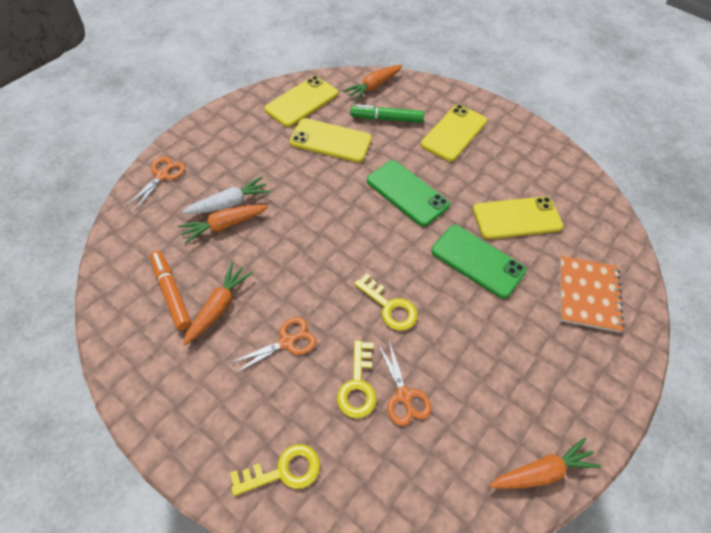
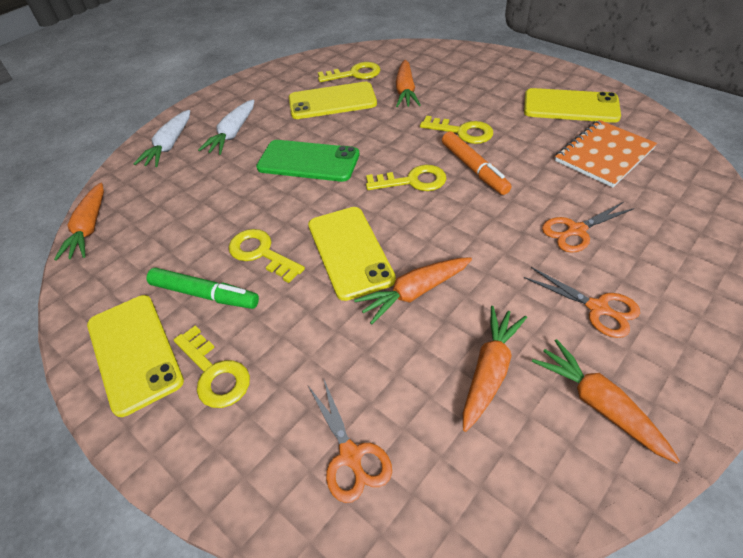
green phone: [367,160,450,226] [431,225,526,299] = 2 -> [256,140,359,182] = 1
orange carrot: [178,205,269,244] [183,262,253,345] [343,65,402,101] [489,438,601,489] = 4 -> [54,183,104,261] [354,257,472,324] [396,60,421,107] [463,306,527,432] [532,339,680,464] = 5
white carrot: [182,177,271,214] = 1 -> [134,110,190,167] [198,99,255,155] = 2
yellow key: [230,444,320,496] [337,340,377,419] [354,273,418,331] = 3 -> [174,325,250,408] [229,229,305,283] [318,62,380,82] [366,165,446,191] [420,116,493,144] = 5

